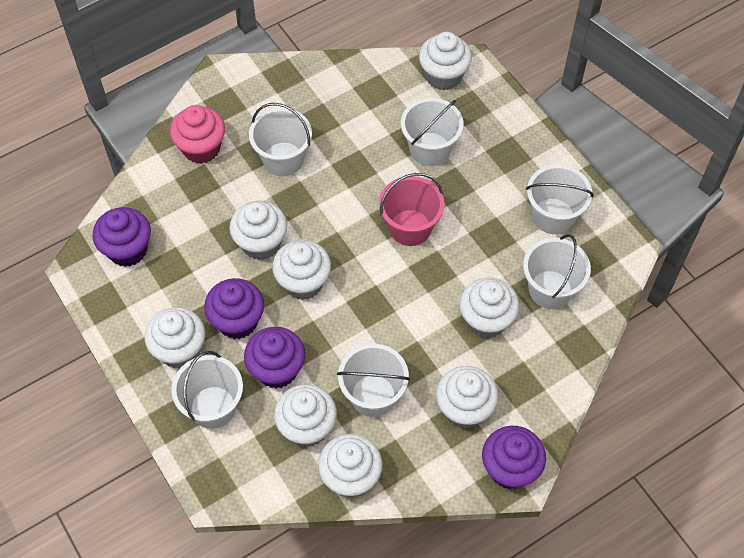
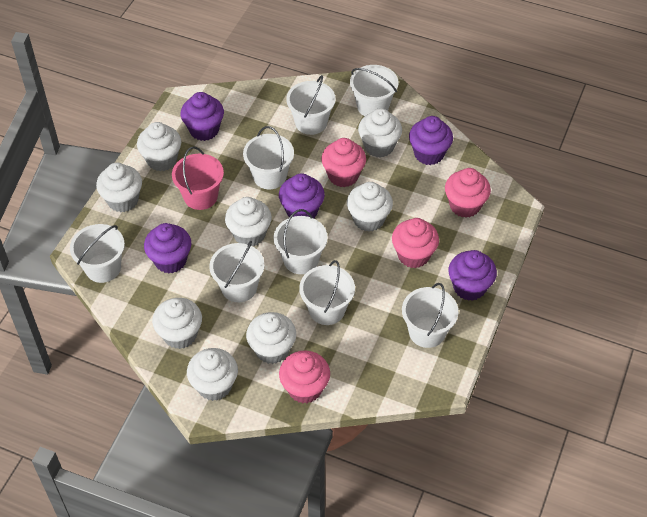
pink cupcake: [170,105,225,164] = 1 -> [279,351,330,403] [321,138,366,187] [392,218,439,268] [445,168,491,218] = 4
purple cupcake: [93,207,151,267] [204,278,264,339] [244,327,305,389] [482,426,546,489] = 4 -> [144,223,191,274] [181,92,224,141] [279,173,325,218] [409,116,453,165] [448,250,497,301] = 5
white bucket: [171,351,243,429] [249,103,312,176] [337,344,410,417] [401,98,464,166] [523,234,591,309] [526,165,593,234] = 6 -> [70,224,125,283] [209,241,264,302] [243,126,294,189] [274,209,327,274] [286,75,336,135] [299,260,355,325] [350,65,399,116] [402,283,458,348] = 8

